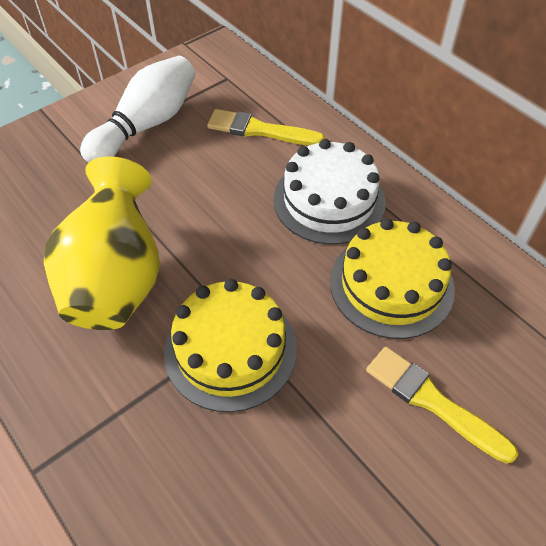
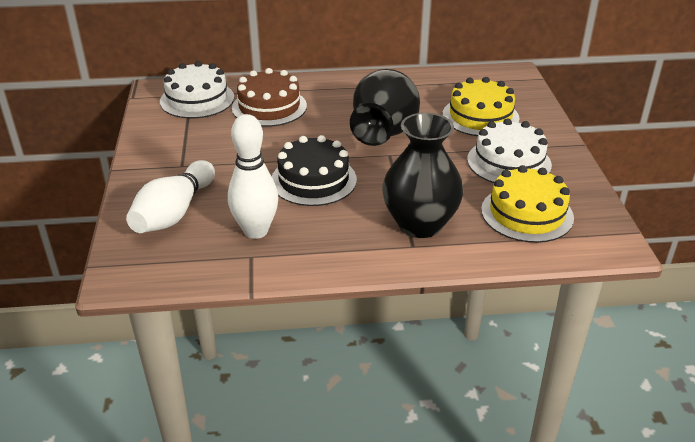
black cake: none = 0 -> [272,135,357,206] = 1
black vase: none = 0 -> [350,69,420,146] [382,113,463,238] = 2
brown cake: none = 0 -> [232,68,307,127] = 1
white bowling pin: [80,56,195,163] = 1 -> [126,160,215,233] [228,114,278,239] = 2
white cake: [274,139,386,244] = 1 -> [160,61,234,118] [467,118,552,183] = 2
yellow brush: [207,109,325,146] [366,347,518,464] = 2 -> none = 0
yellow vase: [44,156,160,330] = 1 -> none = 0

